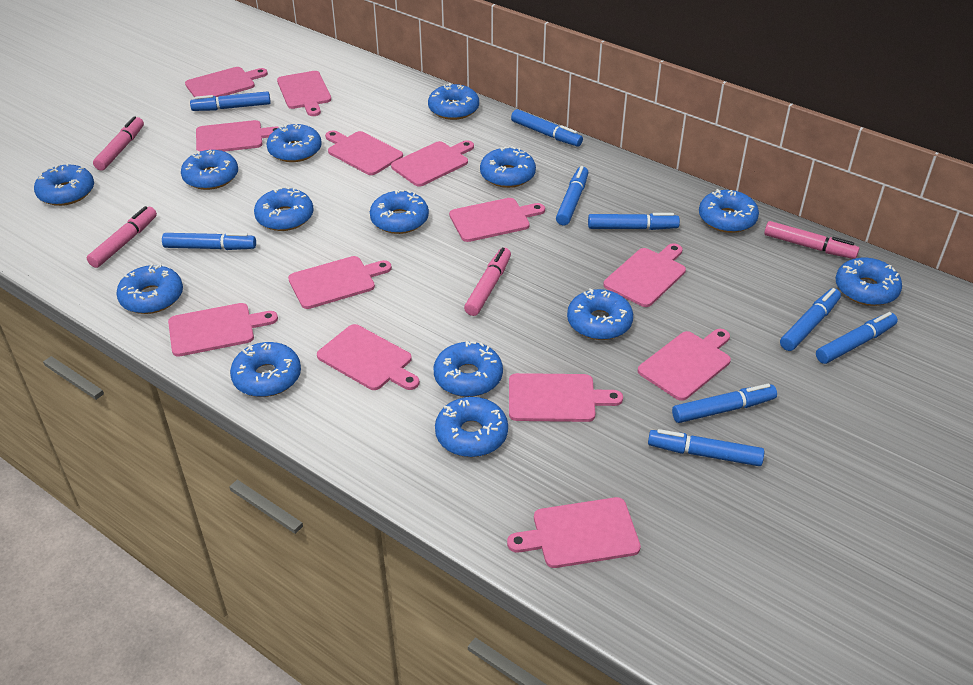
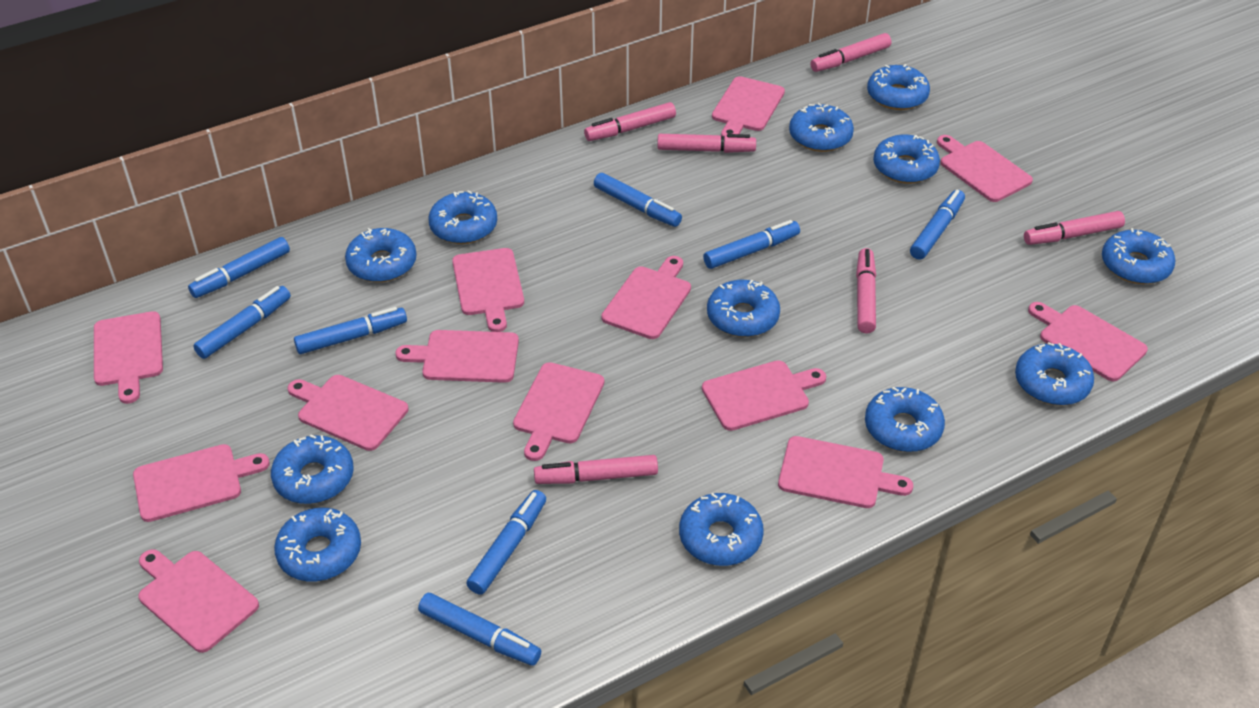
blue donut: [34,163,94,206] [116,264,183,314] [181,150,238,190] [230,342,301,397] [254,187,314,231] [267,124,322,162] [370,190,429,234] [428,83,479,120] [434,341,503,397] [435,397,508,457] [480,147,536,188] [567,288,633,340] [699,189,759,233] [836,258,902,306] = 14 -> [271,435,354,504] [274,508,361,581] [345,228,417,282] [428,190,497,244] [679,493,764,566] [707,280,780,337] [789,103,854,152] [865,387,945,452] [867,64,930,110] [873,135,940,184] [1015,342,1094,406] [1102,228,1176,284] = 12
blue marker: [162,233,256,250] [190,91,271,111] [511,109,583,147] [556,166,588,225] [588,213,680,230] [648,429,764,466] [672,384,777,423] [780,288,841,351] [816,312,898,364] = 9 -> [188,237,290,298] [193,286,291,359] [294,307,407,354] [418,593,541,666] [466,490,546,595] [594,173,682,227] [703,220,800,269] [910,190,965,260] = 8
pink marker: [87,206,157,268] [93,116,144,171] [464,248,511,316] [764,221,860,259] = 4 -> [534,455,658,484] [584,102,676,141] [657,134,756,153] [810,33,891,72] [856,248,876,333] [1024,211,1125,245] = 6

